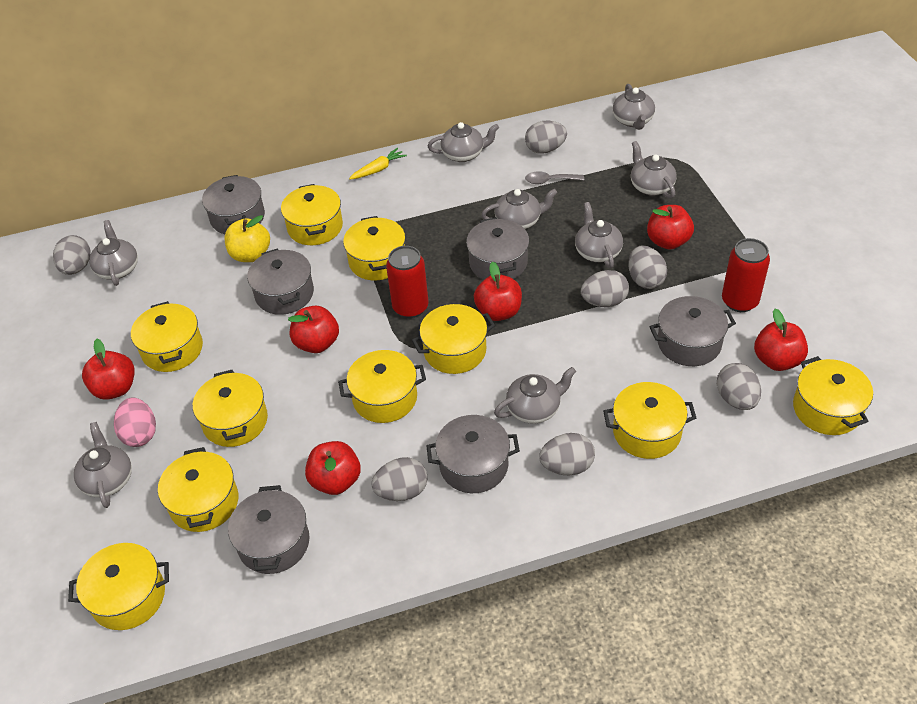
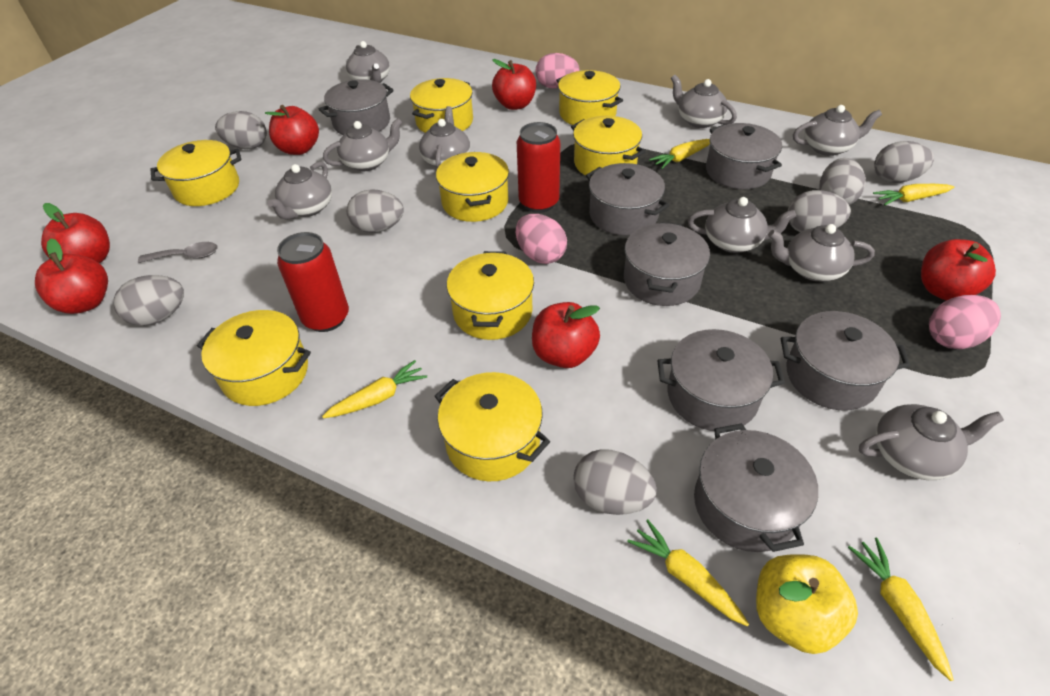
grey pot: [202,175,265,234] [228,485,310,574] [247,249,314,315] [427,415,520,493] [466,217,529,280] [649,296,736,366] = 6 -> [318,79,394,135] [586,163,669,236] [624,222,710,306] [657,329,785,431] [694,423,818,552] [706,123,782,189] [781,311,910,410] = 7
grey teapot: [74,422,132,508] [89,220,138,286] [428,122,499,162] [481,189,557,229] [494,367,576,424] [575,202,623,268] [613,84,655,130] [631,141,677,199] = 8 -> [267,162,332,220] [323,118,402,171] [346,41,390,83] [419,106,470,169] [671,75,737,128] [688,197,796,253] [768,224,875,281] [793,105,882,156] [859,404,1004,480] = 9
pink egg: [114,397,156,447] = 1 -> [516,214,567,264] [536,53,579,88] [929,295,1001,350] = 3
yellow carrot: [349,148,407,180] = 1 -> [322,360,427,418] [627,519,749,626] [649,139,710,169] [848,538,954,681] [873,184,954,205] = 5
yellow pot: [68,543,169,630] [131,301,203,372] [158,447,238,532] [193,370,268,447] [281,184,343,245] [338,350,426,423] [343,216,406,280] [412,304,495,374] [603,382,696,459] [793,356,873,435] = 10 -> [150,140,242,206] [197,310,311,406] [410,78,473,133] [435,372,550,481] [436,152,509,222] [447,251,534,340] [556,70,623,125] [571,116,646,177] = 8

